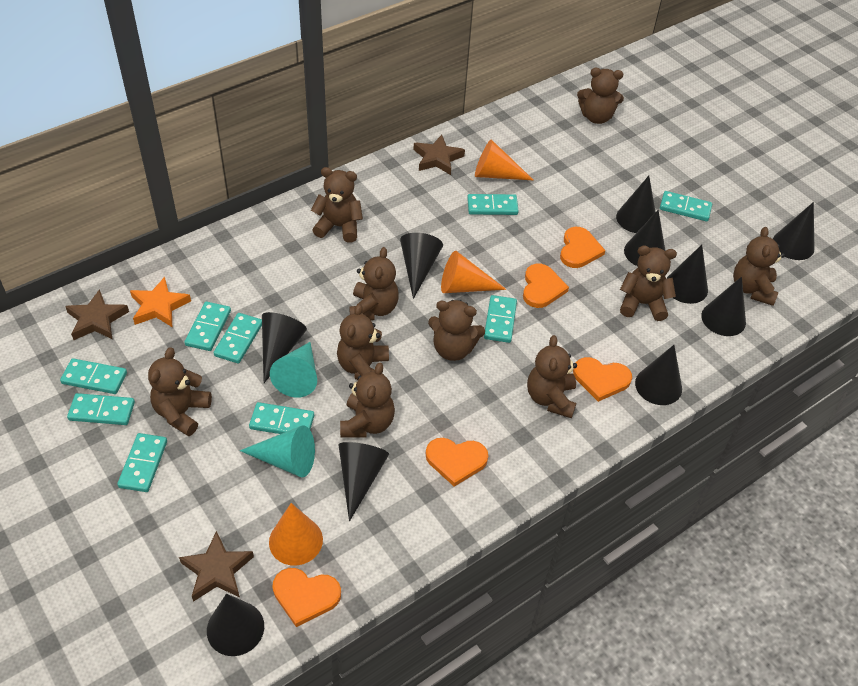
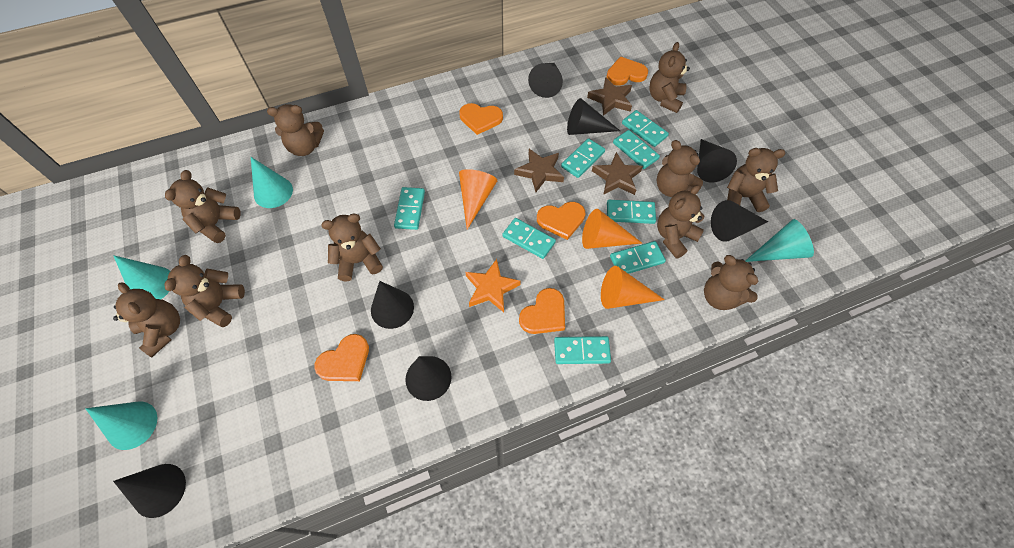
black cone: [207,594,264,656] [262,312,307,383] [339,442,389,521] [400,233,443,299] [616,176,656,233] [624,210,665,266] [635,345,682,405] [666,245,708,304] [701,277,746,336] [773,202,815,260] = 10 -> [113,464,186,518] [371,281,414,329] [405,356,451,401] [528,63,563,98] [567,98,620,135] [697,139,737,182] [711,200,768,242] = 7
turquoise cone: [240,425,315,477] [270,342,317,398] = 2 -> [85,402,157,450] [113,255,170,299] [251,157,293,208] [745,219,814,262] = 4
turquoise domino: [60,358,127,394] [67,393,135,425] [117,433,167,492] [184,302,231,351] [213,313,262,364] [249,402,314,434] [467,194,519,215] [484,295,517,343] [660,191,712,221] = 9 -> [394,187,425,230] [502,218,556,259] [554,336,611,364] [561,138,605,178] [607,200,656,224] [610,241,666,274] [613,130,660,169] [622,110,669,147] = 8

